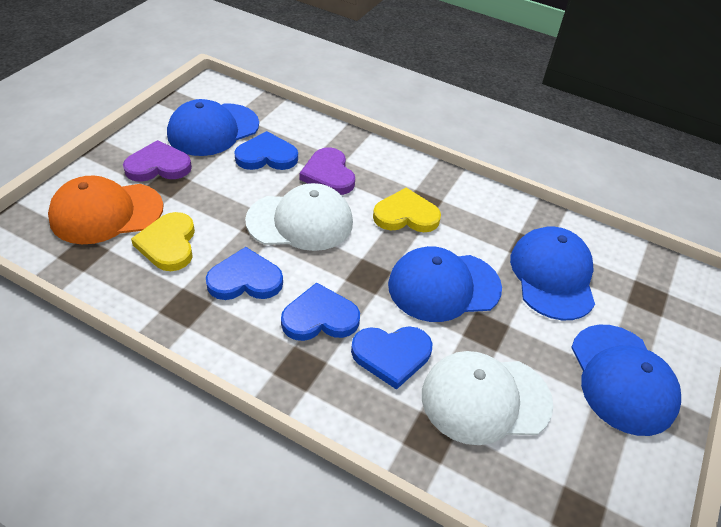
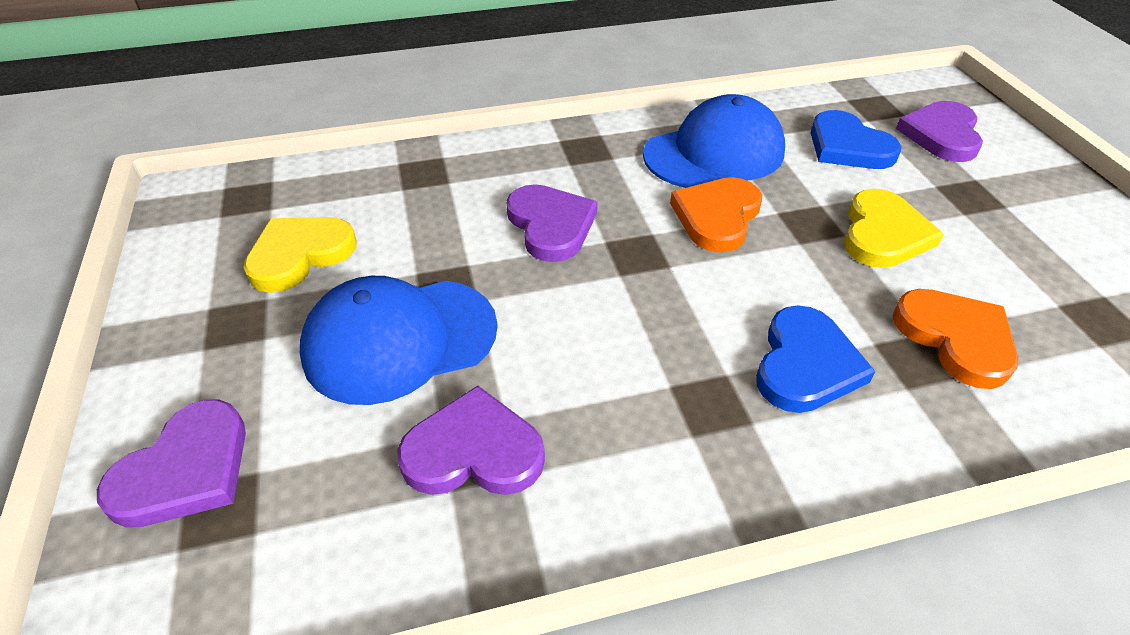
blue cap: [167,99,259,156] [388,246,502,322] [510,227,595,320] [571,325,681,436] = 4 -> [300,276,498,405] [643,94,785,188] = 2
blue heart: [206,247,283,300] [234,131,298,170] [281,282,360,341] [351,326,433,390] = 4 -> [756,306,876,413] [811,110,901,169] = 2
orange cap: [48,175,163,244] = 1 -> none = 0
orange heart: none = 0 -> [670,177,762,252] [893,289,1019,389] = 2
purple heart: [123,140,192,182] [299,147,355,195] = 2 -> [97,400,246,528] [397,386,545,495] [506,184,598,262] [896,101,983,162] = 4
white cap: [245,183,353,251] [422,351,554,445] = 2 -> none = 0

